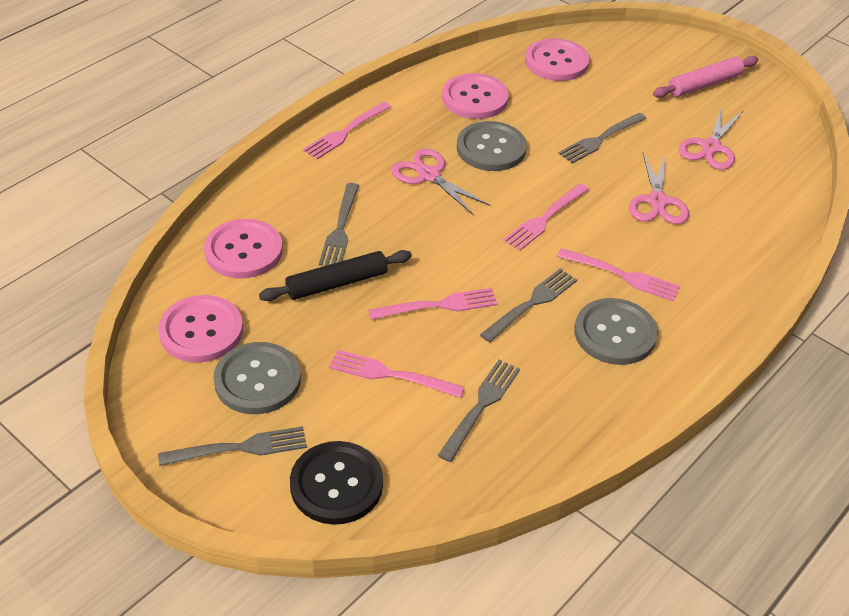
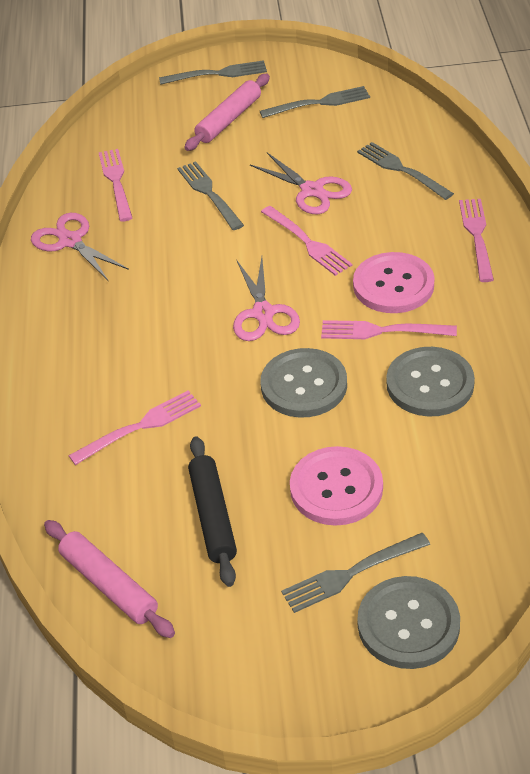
black button: [290,441,383,525] = 1 -> none = 0
pink button: [158,295,243,363] [204,219,283,279] [442,73,509,119] [525,38,590,81] = 4 -> [290,446,383,526] [353,252,435,313] = 2
pink rolling pin: [653,56,758,98] = 1 -> [44,520,175,638] [184,74,270,151] = 2

